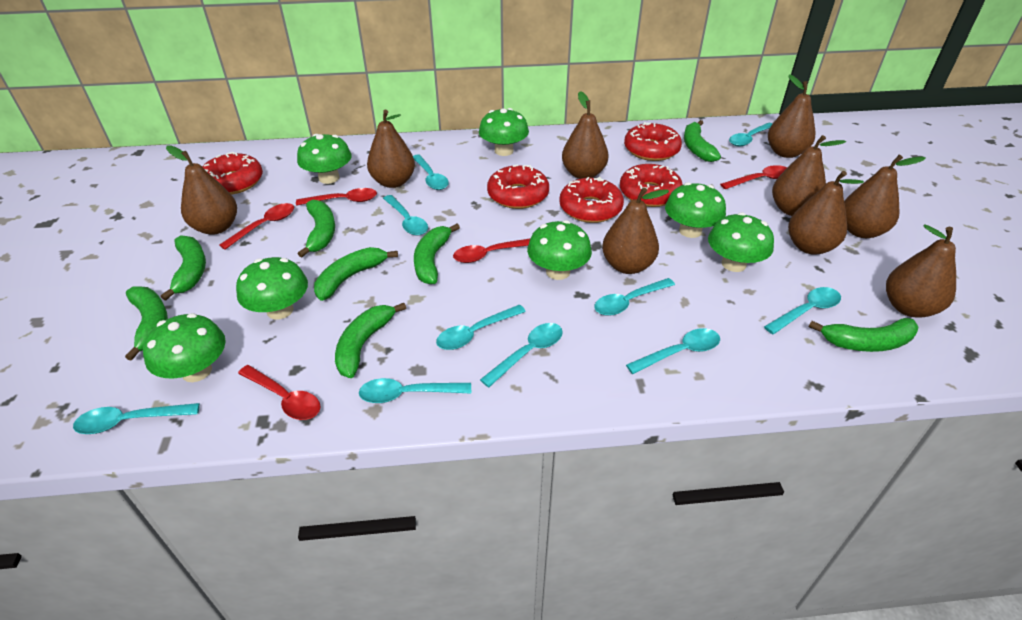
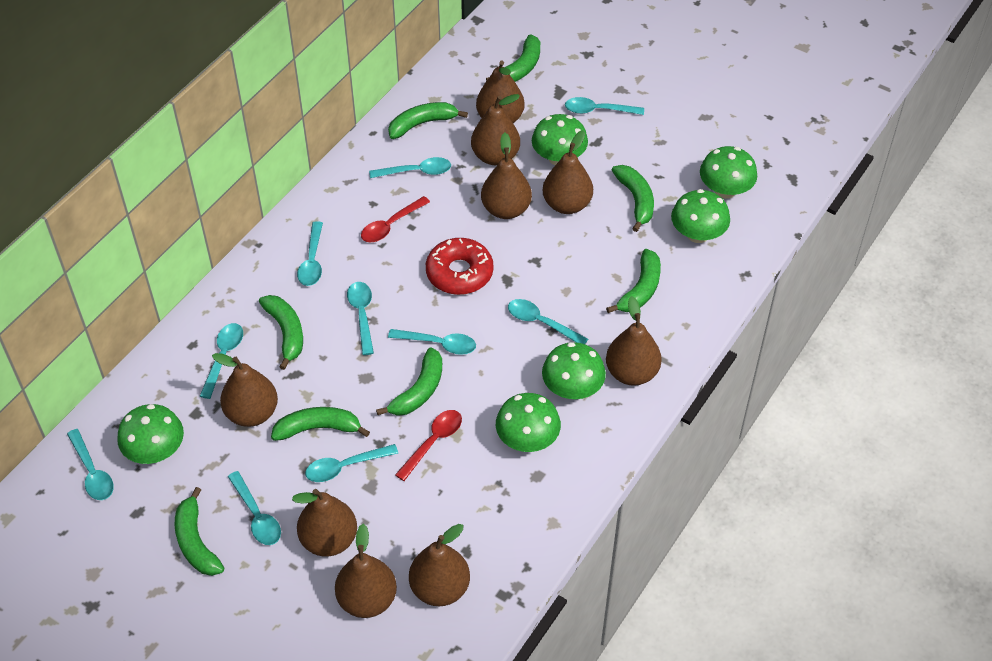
green mushroom: [143,313,226,382] [236,257,308,319] [297,134,352,184] [479,108,529,156] [527,220,592,280] [665,182,726,238] [708,212,774,272] = 7 -> [117,404,184,464] [496,393,561,452] [532,114,588,165] [542,342,606,399] [671,189,730,243] [700,146,757,199] = 6
red donut: [202,152,263,195] [487,164,549,209] [559,177,624,223] [620,164,683,207] [624,122,682,161] = 5 -> [426,238,493,295] = 1
red spoon: [219,203,294,250] [238,365,320,420] [296,188,377,206] [453,238,531,263] [720,165,787,189] = 5 -> [361,196,430,242] [395,410,462,481] = 2

